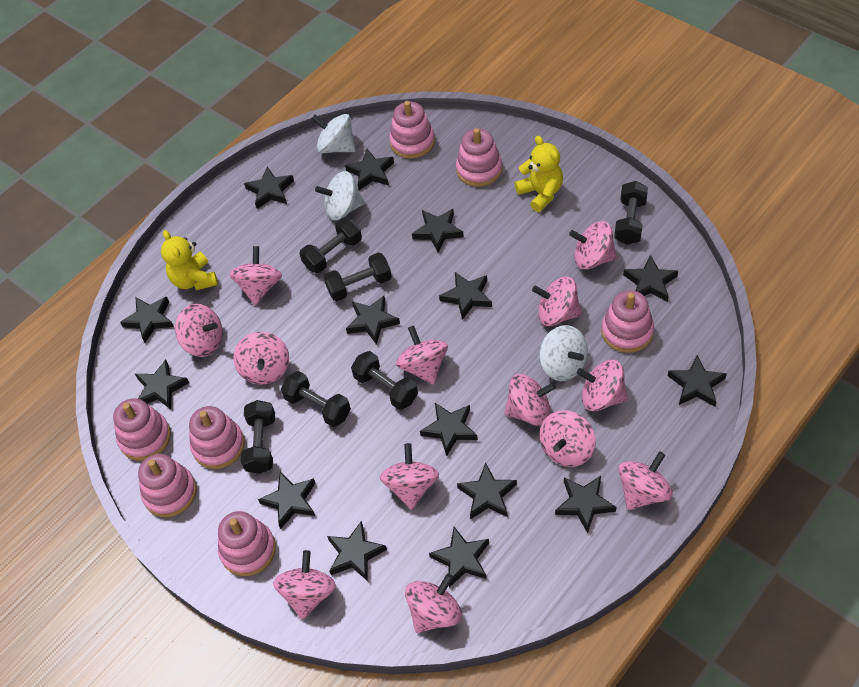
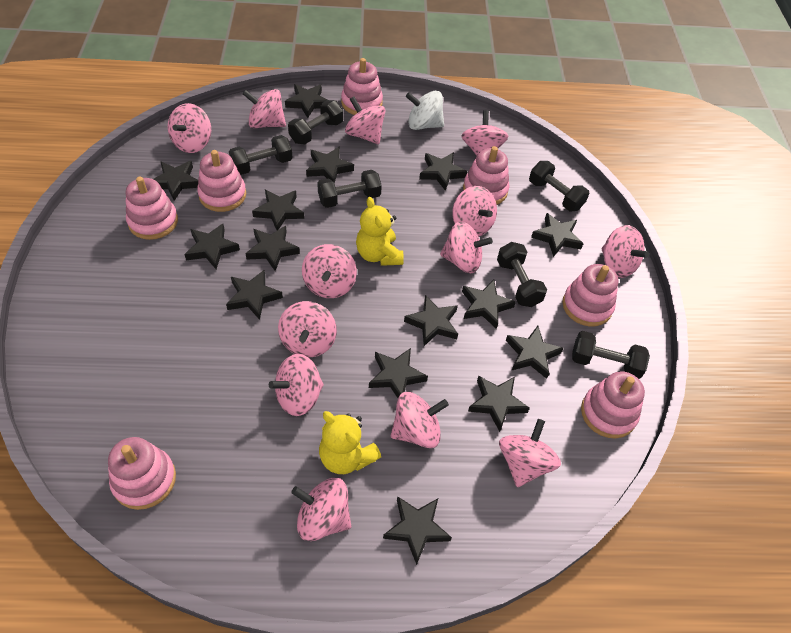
white spinning top: [312,114,355,153] [315,171,365,220] [539,325,588,381] = 3 -> [406,91,444,130] = 1

